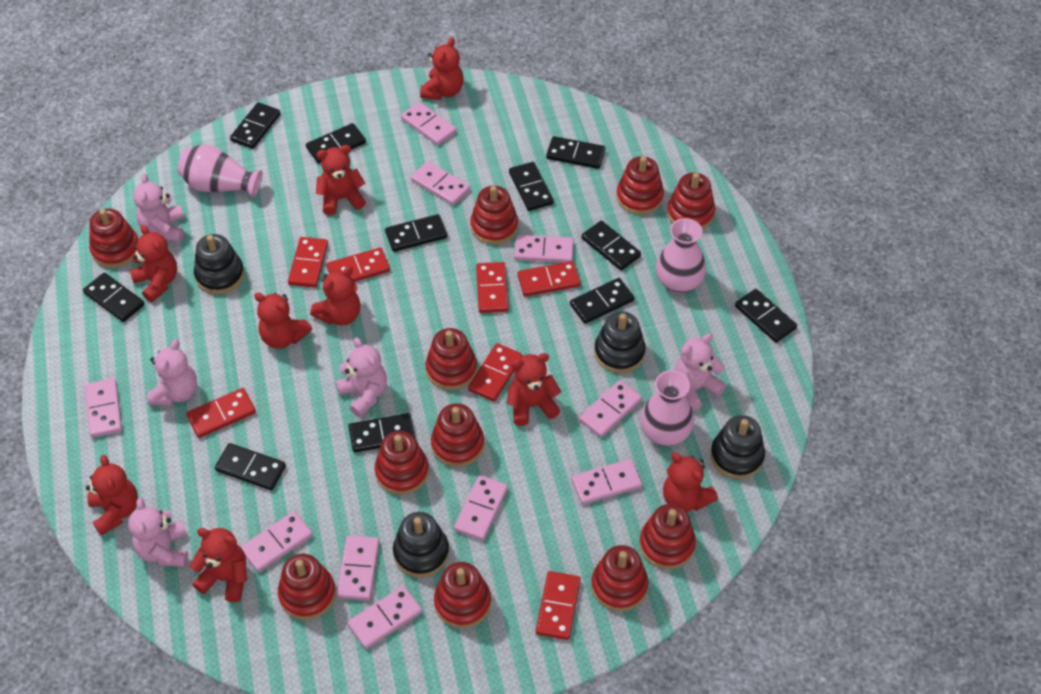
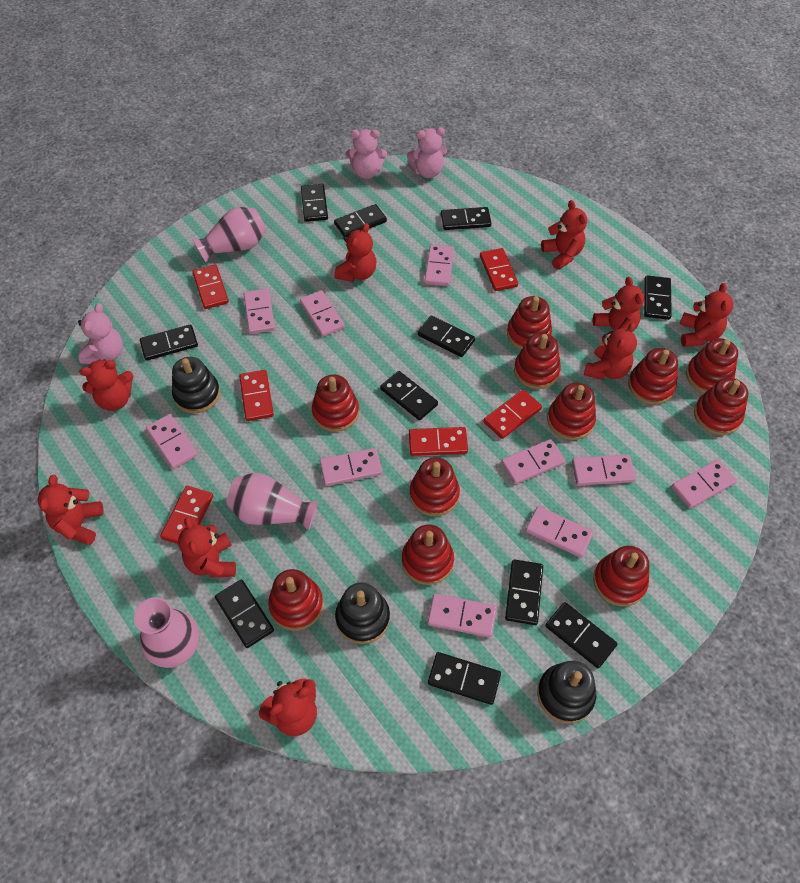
black stacking toy: [194,234,244,294] [393,512,449,577] [594,311,646,373] [710,415,765,479] = 4 -> [172,357,220,413] [335,582,390,644] [537,661,596,724] = 3
pink teddy bear: [128,498,188,567] [133,173,184,242] [147,339,197,405] [336,337,387,417] [674,333,726,411] = 5 -> [78,303,123,364] [346,129,387,179] [407,127,447,178] = 3
red domino: [186,388,256,438] [288,237,328,288] [326,247,390,282] [468,343,523,402] [476,262,509,313] [517,261,581,296] [536,571,581,640] = 7 -> [160,486,213,544] [192,264,229,309] [239,370,274,421] [409,427,468,456] [480,248,518,291] [483,389,542,439] = 6

